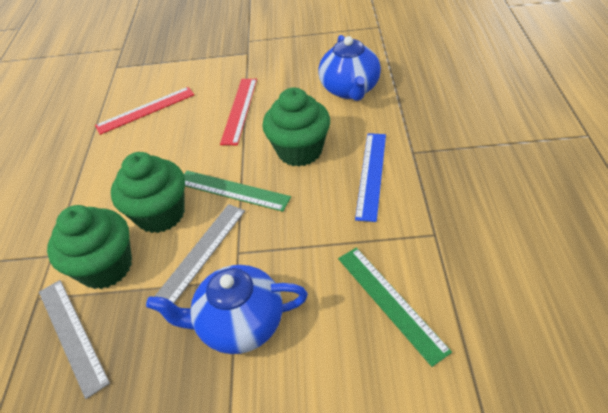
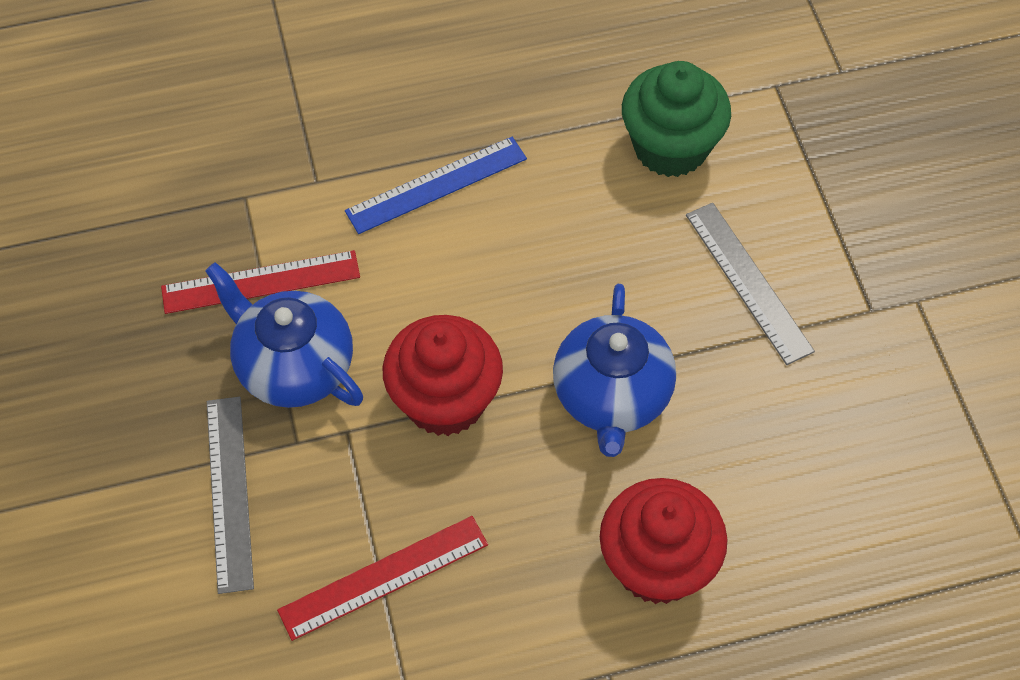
green cupcake: [47,205,132,289] [111,152,185,233] [262,88,330,167] = 3 -> [622,61,731,177] = 1
green ruler: [184,171,291,212] [338,248,452,367] = 2 -> none = 0
red cupcake: none = 0 -> [383,315,503,436] [600,478,728,604] = 2

